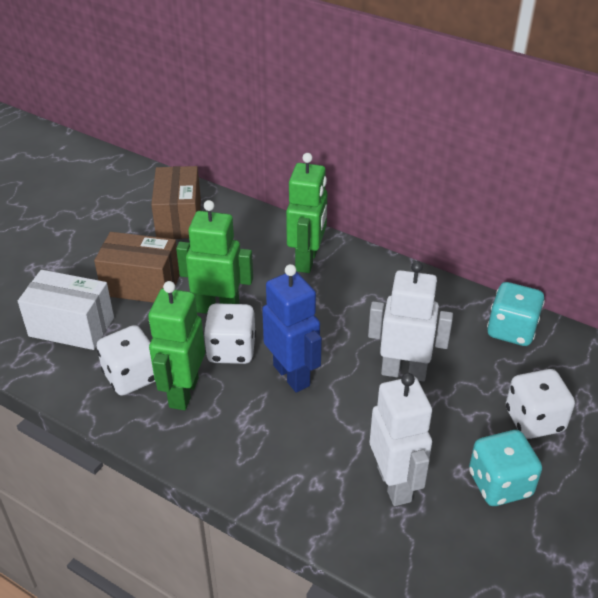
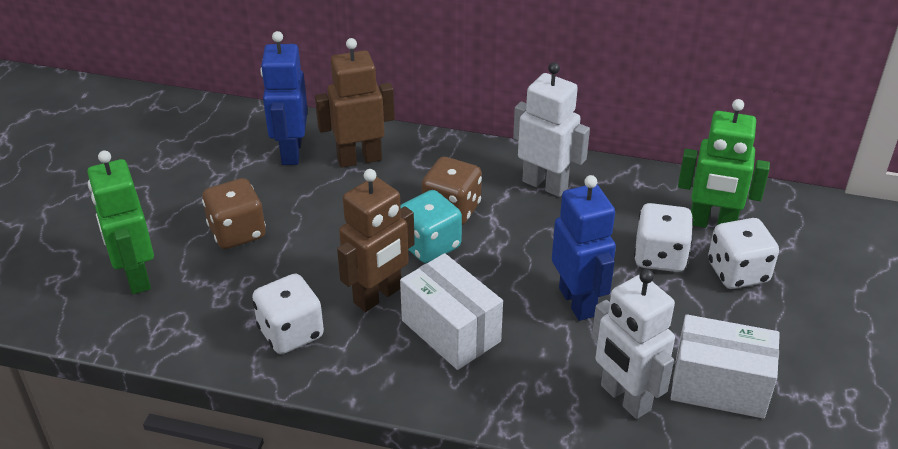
blue robot: [262,264,322,393] = 1 -> [260,31,308,165] [552,175,616,321] = 2
brown box: [94,232,180,303] [151,166,201,239] = 2 -> none = 0
brown dice: none = 0 -> [202,178,266,249] [422,157,482,225] = 2
brown robot: none = 0 -> [315,38,395,168] [337,169,415,312] = 2
green robot: [148,281,205,410] [176,200,253,314] [286,153,327,273] = 3 -> [87,150,154,294] [678,99,770,228] = 2
turquoise dice: [469,430,542,506] [487,282,545,346] = 2 -> [400,190,462,263] = 1
white box: [18,270,114,350] = 1 -> [400,253,503,370] [671,314,780,419] = 2

